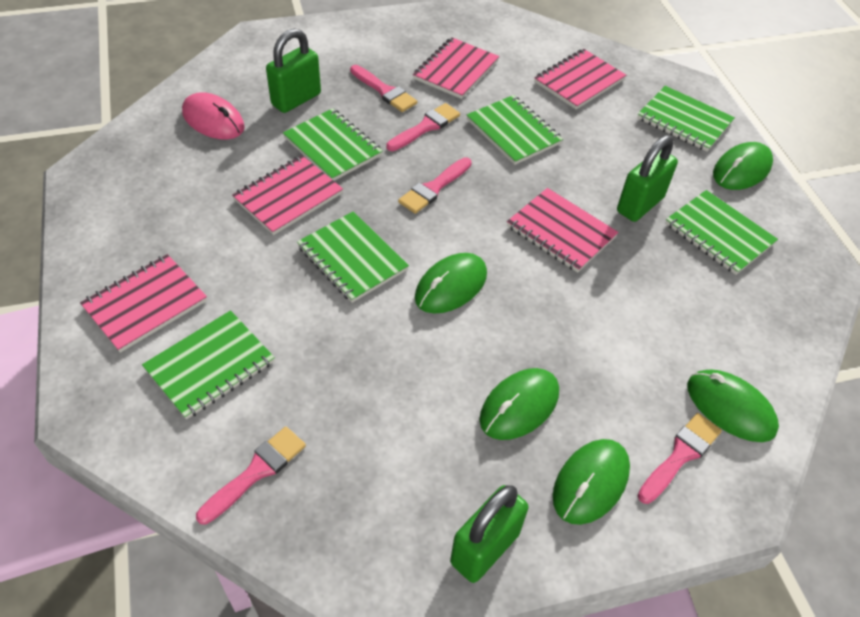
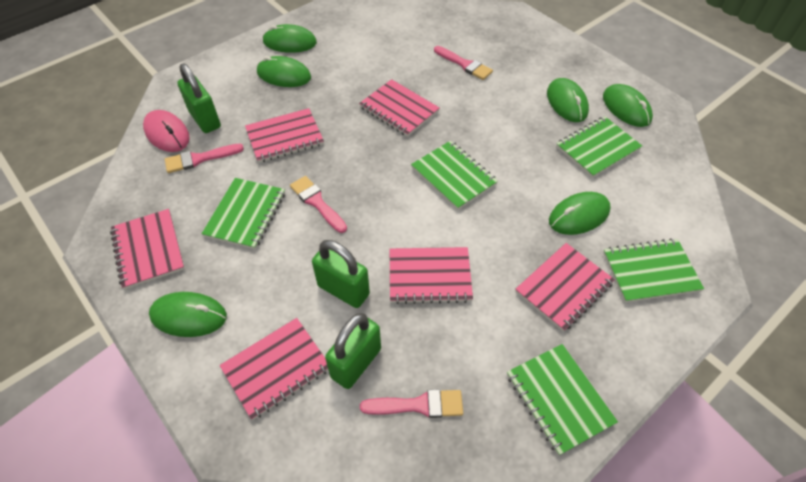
green mouse: [415,253,487,314] [479,368,559,440] [553,439,630,525] [687,370,779,442] [713,142,773,190] = 5 -> [149,292,227,337] [257,56,311,87] [262,24,317,53] [547,78,589,122] [549,192,611,235] [603,84,653,127] = 6
green notebook: [142,310,275,420] [283,108,383,181] [297,211,409,303] [466,95,563,165] [637,86,735,151] [665,190,778,275] = 6 -> [202,178,285,249] [411,141,498,210] [507,344,618,456] [556,116,642,178] [603,238,704,303] = 5
pink brush: [196,426,306,525] [350,65,417,112] [386,103,460,151] [398,158,472,214] [638,413,722,504] = 5 -> [165,144,244,173] [290,176,347,233] [360,390,463,418] [434,46,493,80] = 4
pink notebook: [80,254,207,353] [232,155,343,235] [413,37,499,99] [507,188,619,273] [534,49,626,110] = 5 -> [110,209,185,290] [220,318,328,420] [245,108,324,163] [359,79,440,137] [390,247,473,304] [515,243,615,332] = 6

